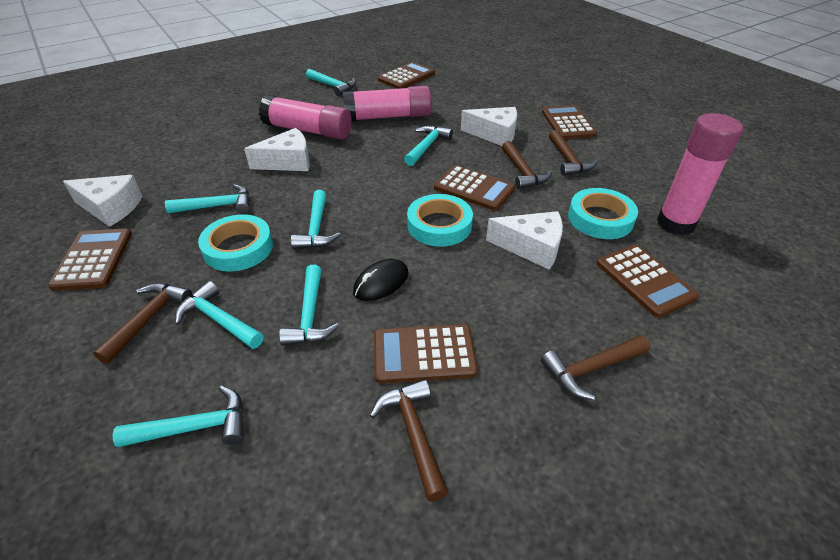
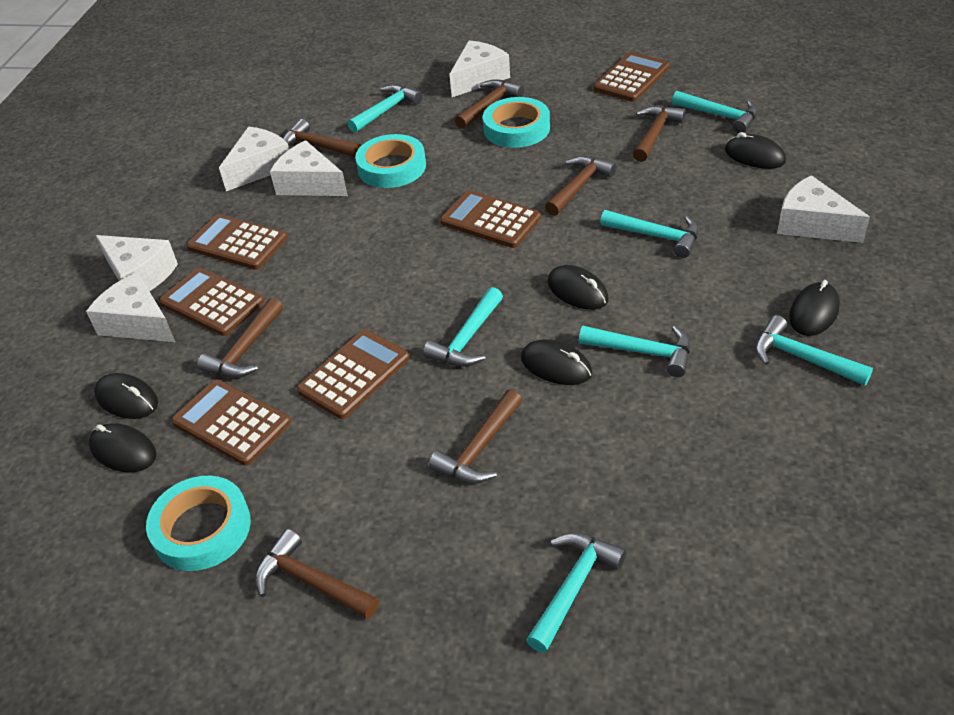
black mouse: [353,259,409,301] = 1 -> [89,423,157,472] [94,373,158,419] [521,339,592,385] [547,265,609,310] [725,132,786,169] [789,280,840,336] = 6
brown hammer: [93,283,192,364] [370,379,448,501] [502,141,552,189] [541,335,651,400] [549,130,597,176] = 5 -> [197,298,283,378] [255,529,379,619] [283,119,361,157] [429,389,522,484] [455,79,524,129] [545,156,617,216] [633,106,686,162] = 7
pink glue stick: [259,95,352,140] [343,86,431,121] [657,113,743,236] = 3 -> none = 0
white cheese: [63,175,142,227] [244,128,310,171] [461,107,517,146] [486,211,563,270] = 4 -> [86,272,175,342] [96,235,178,291] [219,127,289,191] [270,140,348,196] [449,40,510,97] [777,175,870,243] = 6

